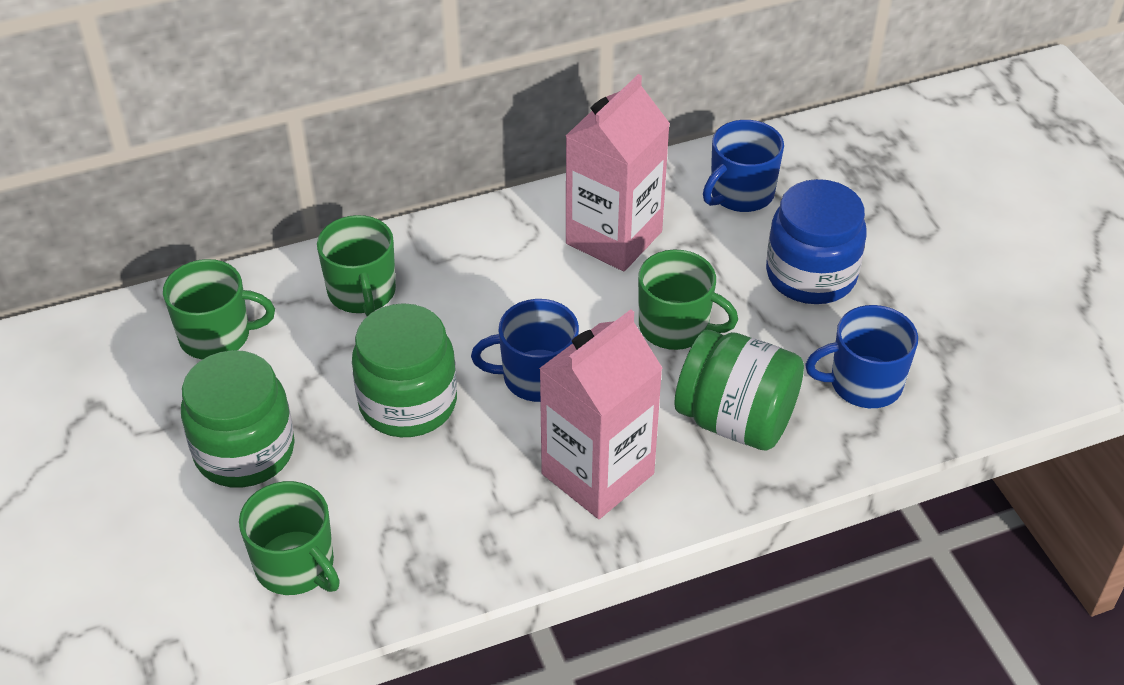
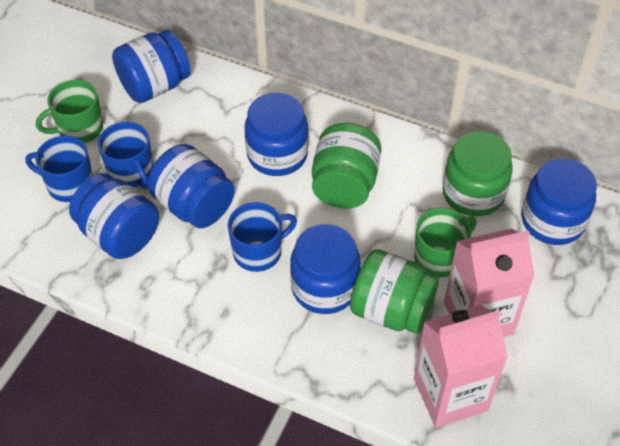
blue jar: [766,179,867,304] = 1 -> [69,173,159,259] [112,30,191,103] [148,144,235,228] [245,93,308,176] [290,224,361,314] [522,158,597,245] = 6
green mug: [163,259,275,360] [239,481,340,595] [317,215,396,316] [638,250,738,350] = 4 -> [36,80,103,143] [414,208,477,277] = 2

